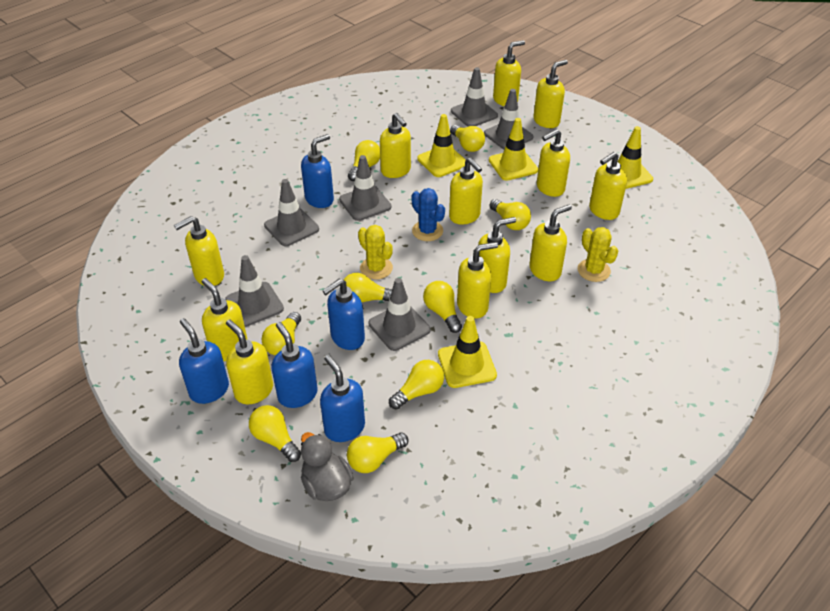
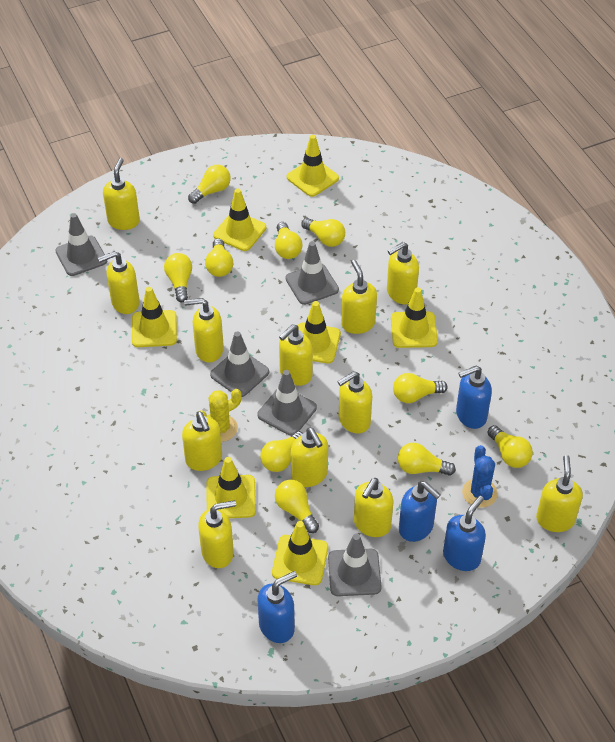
blue soap dispenser: [179,318,229,404] [272,322,318,408] [301,134,334,208] [320,355,365,442] [322,279,365,350] = 5 -> [257,571,297,643] [399,481,440,542] [443,496,486,571] [456,366,492,429] = 4
grey duck: [301,432,354,501] = 1 -> none = 0
grey traffic cone: [225,255,284,327] [264,179,319,246] [339,155,391,221] [369,278,430,351] [451,67,498,127] [484,89,534,149] = 6 -> [55,213,107,276] [210,331,269,397] [257,370,317,436] [285,241,339,305] [328,534,382,596] = 5
yellow cactus: [358,225,393,280] [578,227,618,282] = 2 -> [200,389,242,442] = 1
yellow light bulb: [249,405,301,462] [261,312,301,355] [344,273,392,302] [347,432,409,473] [348,140,380,181] [389,360,444,409] [423,281,462,333] [450,125,485,152] [490,199,531,230] = 9 -> [164,253,192,302] [188,165,231,204] [205,238,233,277] [260,431,303,472] [275,222,303,259] [275,480,319,533] [301,218,345,247] [393,373,447,403] [398,443,456,476] [487,425,533,468] = 10
yellow traffic cone: [417,114,466,177] [438,316,497,388] [489,118,538,181] [604,126,653,189] = 4 -> [132,287,177,347] [206,457,256,518] [213,189,266,251] [272,521,328,585] [287,135,339,197] [298,301,341,364] [391,288,438,348] = 7

